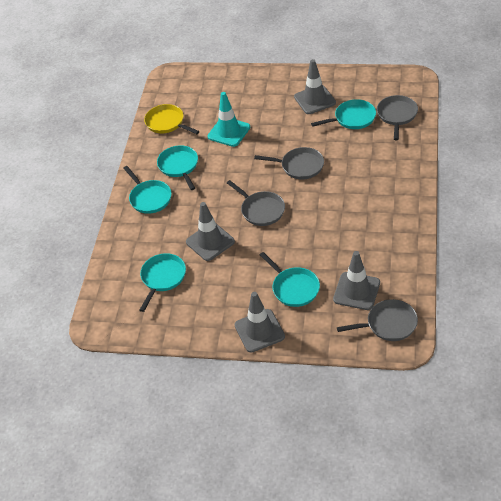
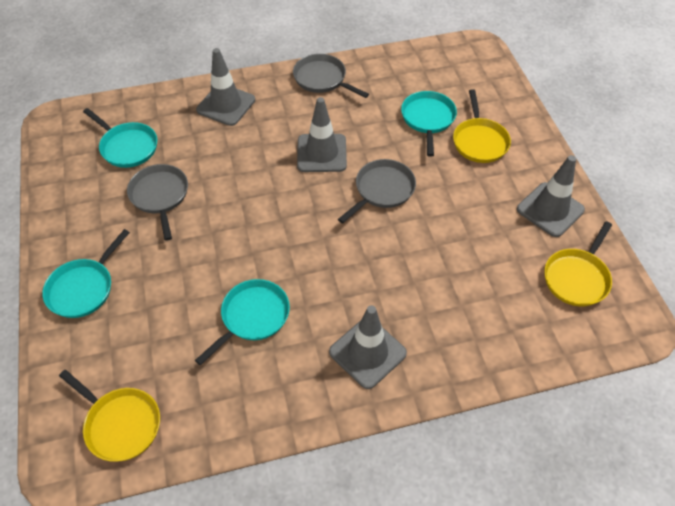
grey pan: [227,180,285,226] [254,147,324,179] [337,299,418,341] [377,95,418,140] = 4 -> [127,164,188,241] [293,54,369,98] [338,159,416,224] = 3
turquoise pan: [123,166,172,214] [139,253,186,312] [157,145,198,190] [260,252,320,307] [311,99,376,129] = 5 -> [42,229,130,318] [83,108,157,168] [195,279,290,365] [401,91,457,157] = 4
turquoise traffic cone: [207,92,250,147] = 1 -> none = 0
yellow pan: [144,104,200,134] = 1 -> [59,370,160,462] [453,89,511,163] [544,221,612,306] = 3

